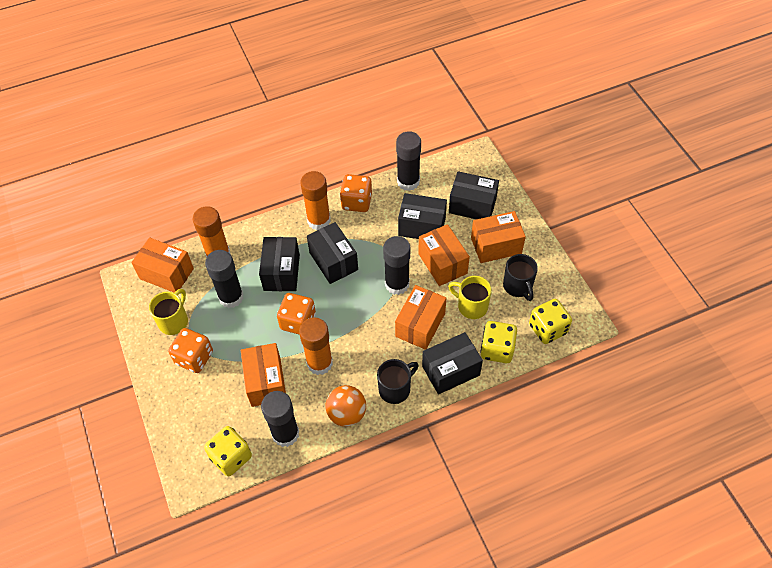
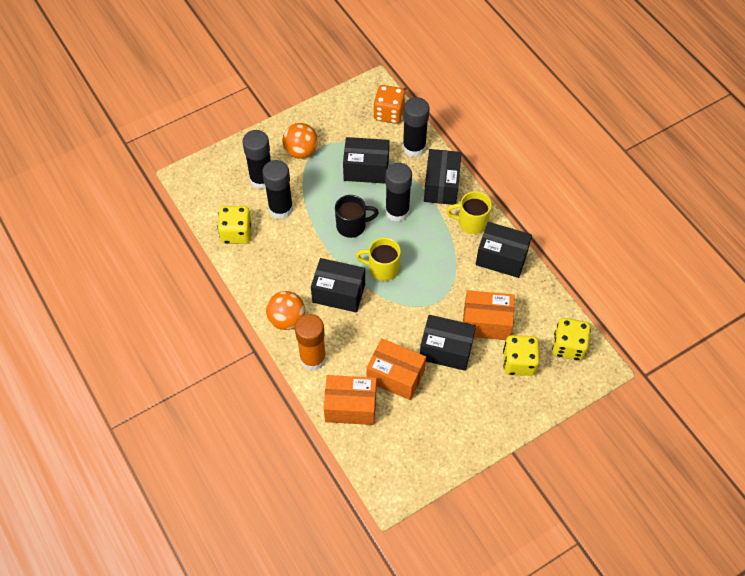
black mug: [377,359,419,404] [503,254,538,301] = 2 -> [335,195,379,238] = 1
orange ball: [325,385,366,427] = 1 -> [266,291,305,330] [282,123,318,159] = 2
orange box: [131,237,194,292] [241,343,286,407] [395,285,446,350] [418,224,470,286] [471,211,526,263] = 5 -> [324,375,376,425] [367,338,426,400] [463,290,515,340] = 3
orange dice: [168,328,213,373] [277,293,316,335] [340,174,372,212] = 3 -> [373,85,406,124] = 1
orange glue stick: [192,206,230,258] [299,317,333,375] [300,171,331,230] = 3 -> [295,314,326,371] = 1

